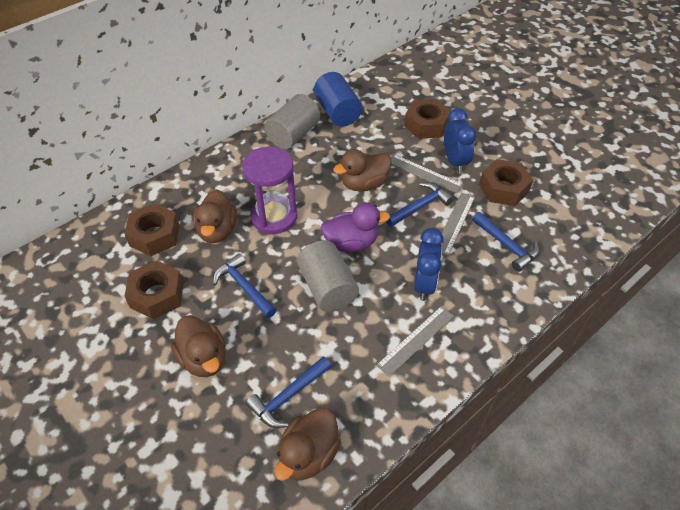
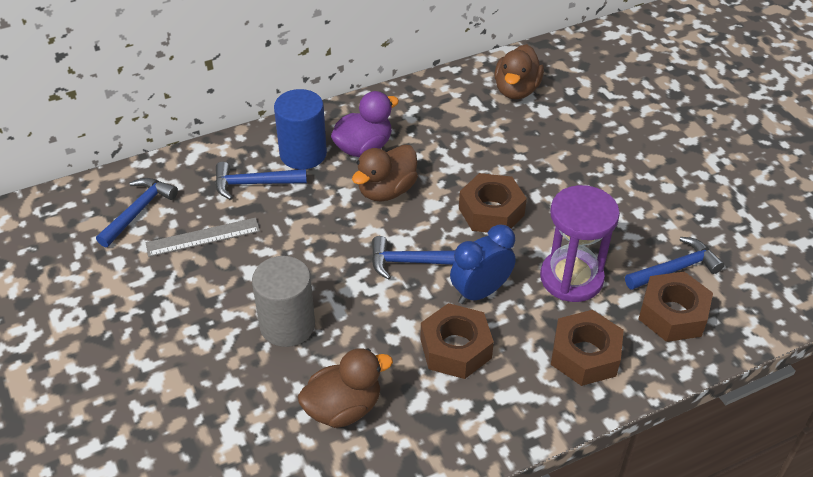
blue clock: [414,228,444,301] [444,108,476,173] = 2 -> [450,224,516,304] = 1
brown duck: [171,315,226,377] [193,189,237,243] [275,408,341,481] [333,149,392,191] = 4 -> [298,348,393,428] [352,144,418,201] [495,44,544,99] = 3
grey cylinder: [264,94,320,149] [297,240,359,312] = 2 -> [252,256,315,347] = 1
grey ruler: [376,306,454,377] [391,154,463,194] [441,193,475,256] = 3 -> [146,218,260,257] = 1

